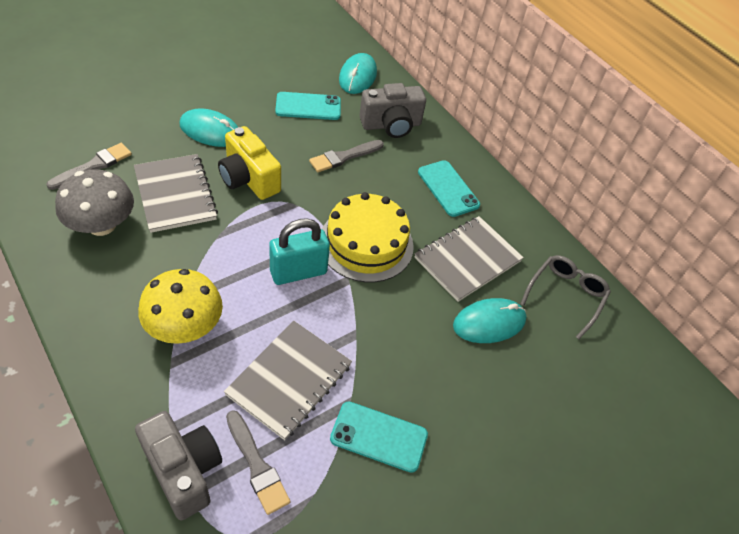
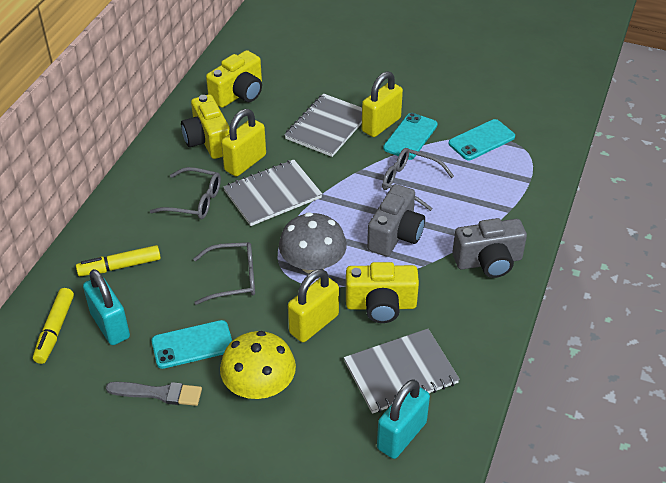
grey brush: [46,143,132,190] [226,410,291,515] [309,140,384,172] = 3 -> [106,382,202,406] = 1
grey glasses: [520,255,611,339] = 1 -> [150,167,221,219] [193,242,255,305] [382,148,454,211] = 3
turquoise mouse: [179,108,238,147] [339,53,377,94] [453,298,526,343] = 3 -> none = 0
turquoise padlock: [269,218,330,285] = 1 -> [83,269,130,345] [377,379,430,459] = 2
yellow cake: [322,192,414,282] = 1 -> none = 0
yellow camera: [218,126,281,200] = 1 -> [181,94,230,159] [206,50,262,108] [346,262,419,323] = 3
yellow marker: none = 0 -> [33,288,74,364] [76,245,161,276] = 2
yellow padlock: none = 0 -> [221,109,266,177] [288,269,339,342] [362,71,403,137] = 3

